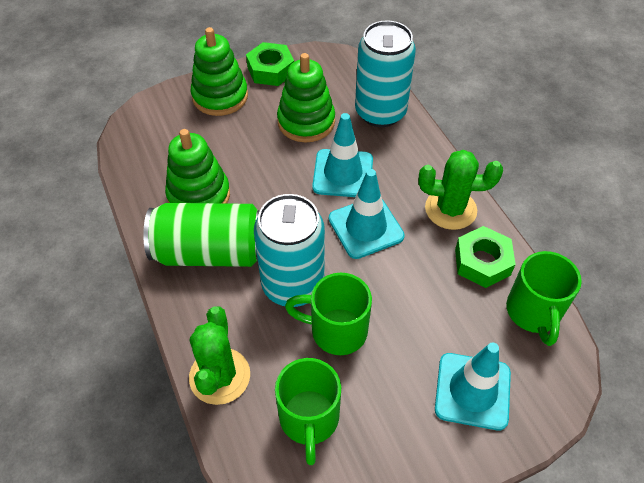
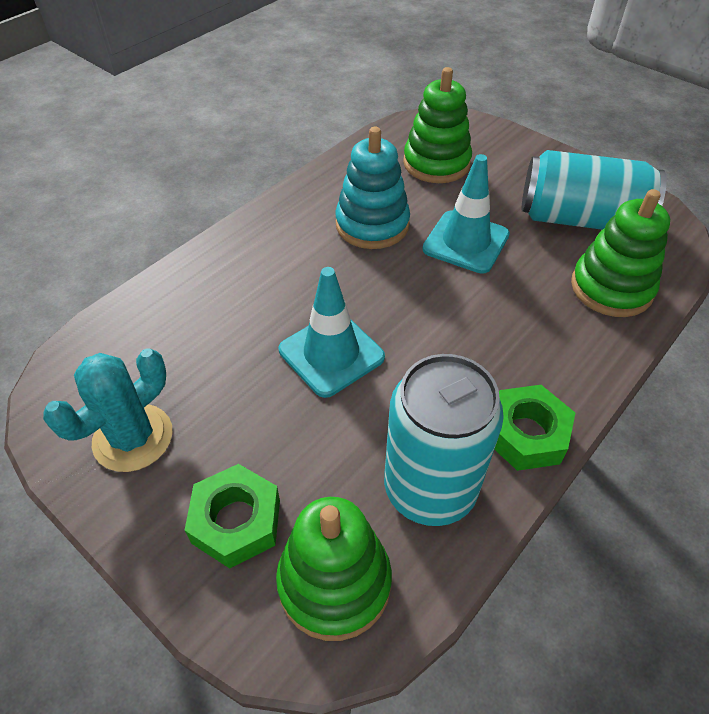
green cactus: [189,306,250,405] [419,150,503,230] = 2 -> none = 0
green can: [143,203,260,267] = 1 -> none = 0
green mug: [275,358,341,465] [285,273,372,355] [506,251,582,346] = 3 -> none = 0
turquoise cactus: none = 0 -> [43,348,173,472] = 1
turquoise stacking toy: none = 0 -> [335,127,410,249] = 1
turquoise traffic cone: [312,113,373,197] [329,169,405,259] [435,342,511,430] = 3 -> [279,267,385,398] [422,154,510,274] = 2

